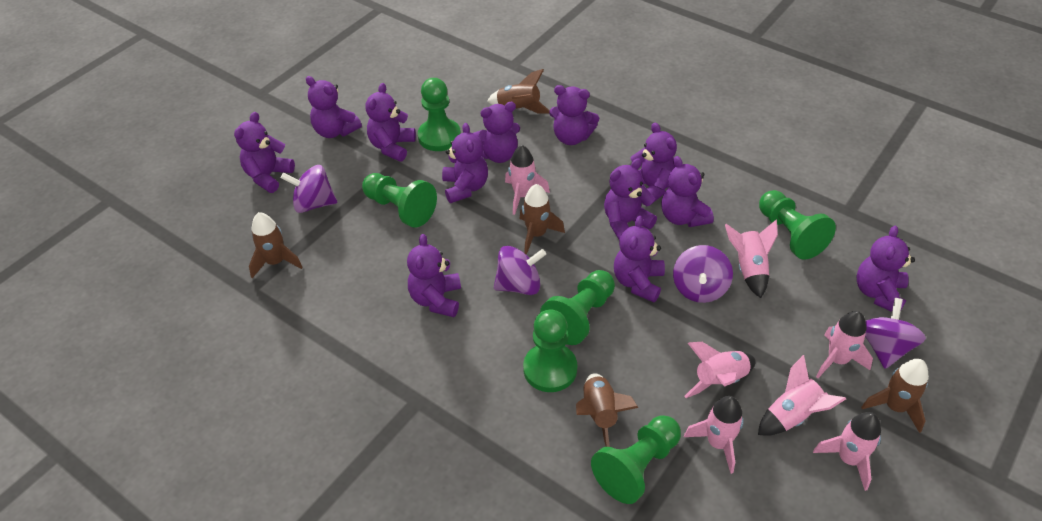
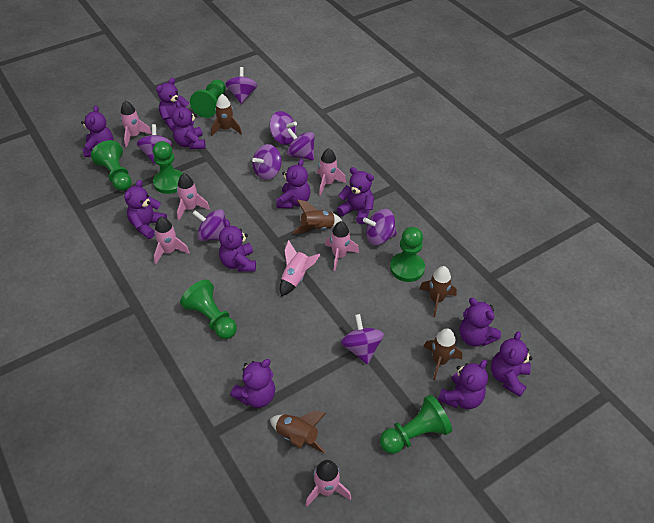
purple spinning top: [281,165,337,213] [494,246,546,295] [673,245,733,303] [865,298,926,369] = 4 -> [137,124,172,164] [192,209,225,241] [225,67,257,104] [252,144,281,180] [269,111,297,145] [287,128,315,161] [341,314,384,365] [363,209,397,245] = 8
purple teddy bear: [234,112,295,193] [306,76,362,138] [366,83,416,161] [407,234,461,317] [442,123,488,203] [473,102,520,163] [549,85,599,145] [604,159,657,240] [614,216,665,302] [630,123,677,206] [661,156,714,227] [857,226,915,312] = 12 -> [81,105,113,157] [124,180,167,239] [156,78,189,131] [172,101,205,149] [219,219,256,272] [230,359,275,408] [276,159,310,209] [337,167,374,224] [438,360,488,409] [459,298,501,347] [491,331,532,397] = 11

